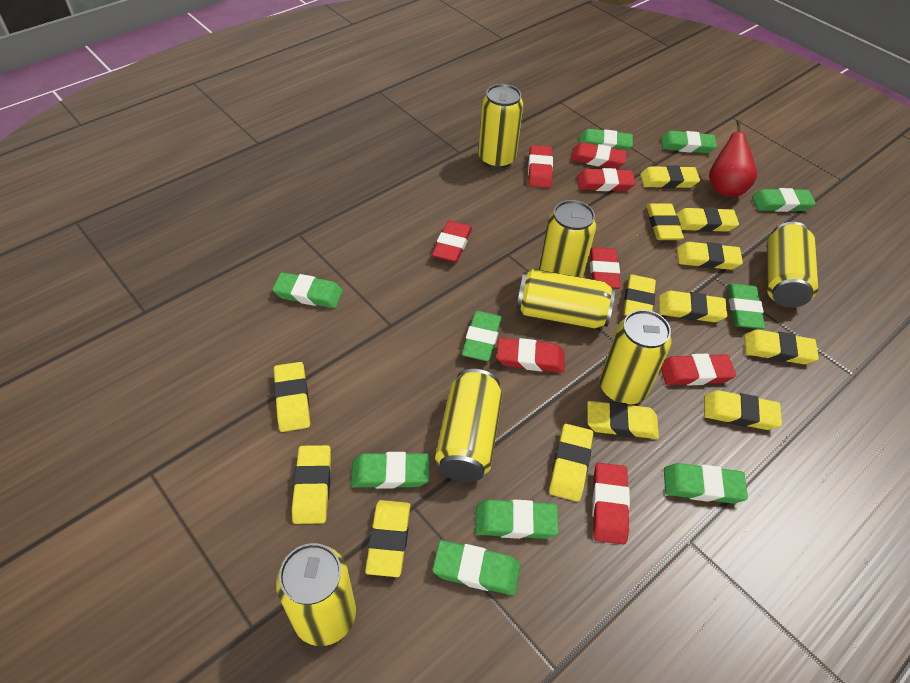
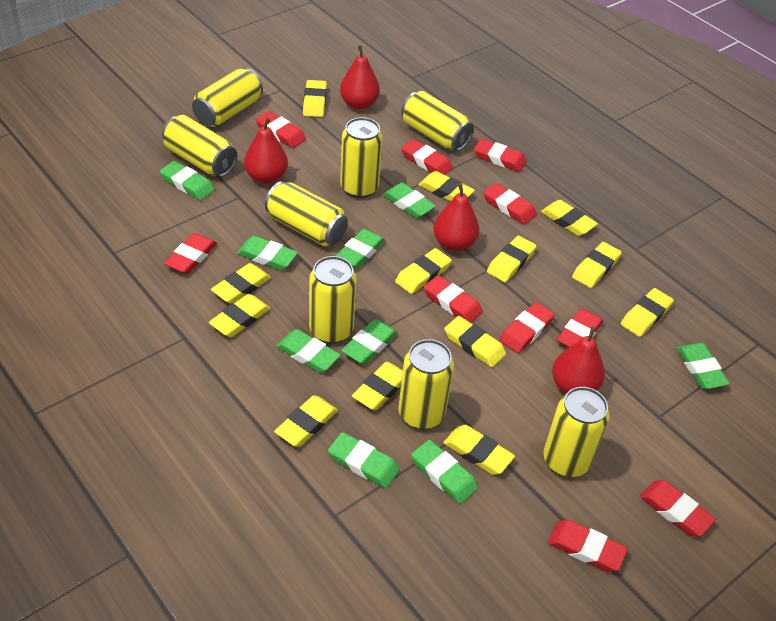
green eraser: [272,272,343,308] [351,452,429,489] [432,540,520,595] [462,311,502,361] [475,500,558,539] [579,129,633,151] [661,131,717,153] [664,463,748,503] [728,284,765,329] [752,188,816,212] = 10 -> [160,161,215,200] [237,236,298,270] [276,329,341,373] [328,432,400,488] [335,229,385,268] [341,319,398,364] [382,182,436,218] [411,440,478,504] [676,343,730,389] = 9
red eraser: [432,221,472,262] [497,337,565,373] [528,145,553,188] [570,142,627,169] [577,168,635,191] [590,247,621,289] [592,463,630,545] [661,354,736,386] = 8 -> [164,233,217,274] [256,111,306,148] [401,139,453,175] [424,275,483,323] [474,139,527,172] [483,183,537,225] [499,302,555,353] [548,520,628,572] [556,308,603,347] [640,480,716,536] = 10
red pear: [709,120,757,197] = 1 -> [244,117,288,184] [340,45,380,110] [433,183,479,251] [552,326,605,394] = 4
yellow can: [276,543,356,646] [435,369,502,482] [478,84,523,169] [517,269,615,328] [539,200,596,278] [600,310,672,404] [767,222,818,308] = 7 -> [162,115,237,177] [192,68,263,127] [265,181,348,246] [309,256,357,343] [340,117,383,198] [398,339,454,429] [401,91,474,151] [543,387,609,477] = 8

